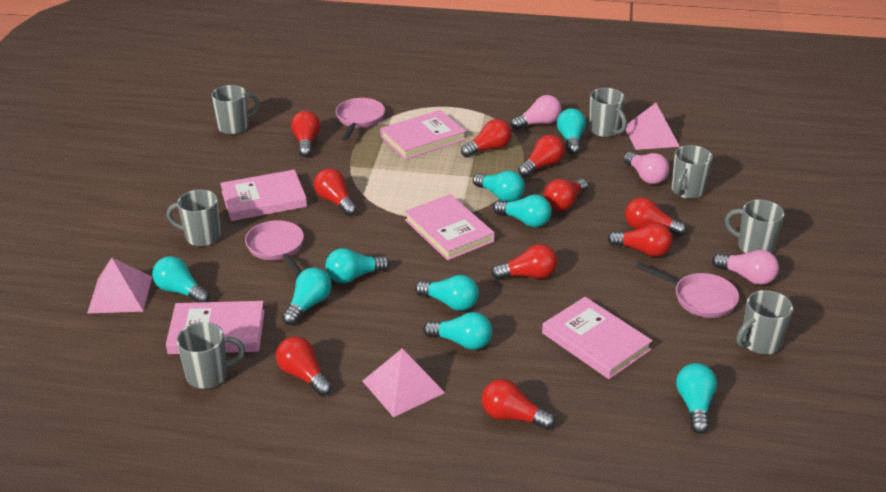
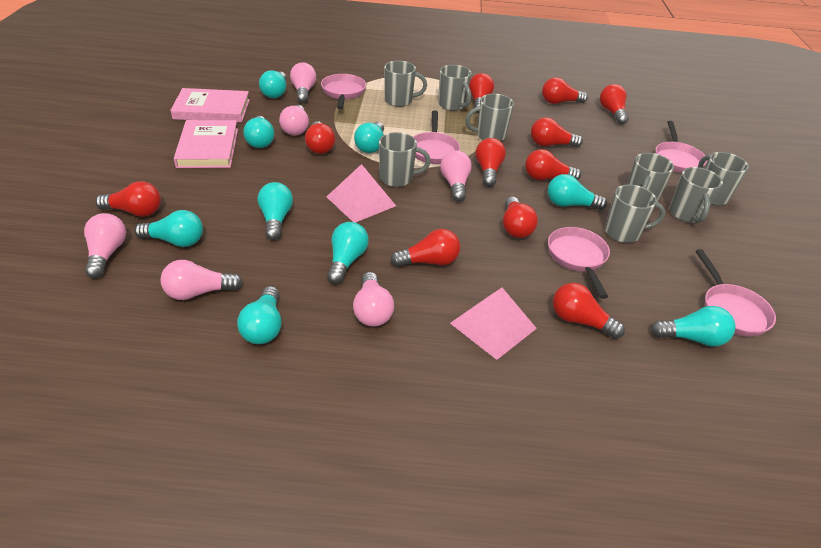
grey mug: [167,190,221,247] [176,322,245,389] [211,85,260,134] [589,88,627,137] [671,145,713,199] [725,199,785,253] [736,290,793,354] = 7 -> [379,132,431,187] [384,61,427,107] [438,65,472,111] [465,94,514,141] [605,185,666,243] [627,153,674,202] [670,167,723,223] [698,152,749,206] = 8
pink book: [166,301,265,354] [220,170,307,221] [380,110,466,159] [405,194,495,260] [542,297,653,379] = 5 -> [170,88,250,122] [174,120,238,168] = 2
pink light bulb: [511,95,562,130] [624,152,669,184] [712,250,779,285] = 3 -> [84,213,126,278] [160,260,243,300] [279,105,309,135] [290,62,316,103] [353,272,394,327] [440,150,472,202] = 6
pink pan: [245,220,304,277] [336,98,385,141] [636,262,739,318] = 3 -> [321,74,366,109] [414,110,460,164] [548,227,610,299] [655,121,707,173] [696,249,776,337] = 5
pink pyramid: [87,258,152,314] [362,349,445,417] [626,103,680,150] = 3 -> [326,164,396,223] [450,288,537,360] = 2
red light bulb: [276,336,332,396] [291,111,321,157] [314,168,357,216] [461,119,512,157] [482,379,555,430] [491,244,558,280] [518,135,565,177] [544,179,588,211] [607,223,673,257] [625,197,687,236] = 10 -> [95,181,161,217] [305,121,335,154] [391,229,460,267] [469,73,494,113] [475,138,506,187] [503,197,538,238] [525,149,582,180] [531,117,583,147] [542,77,588,104] [553,283,625,339] [600,84,629,125] = 11

